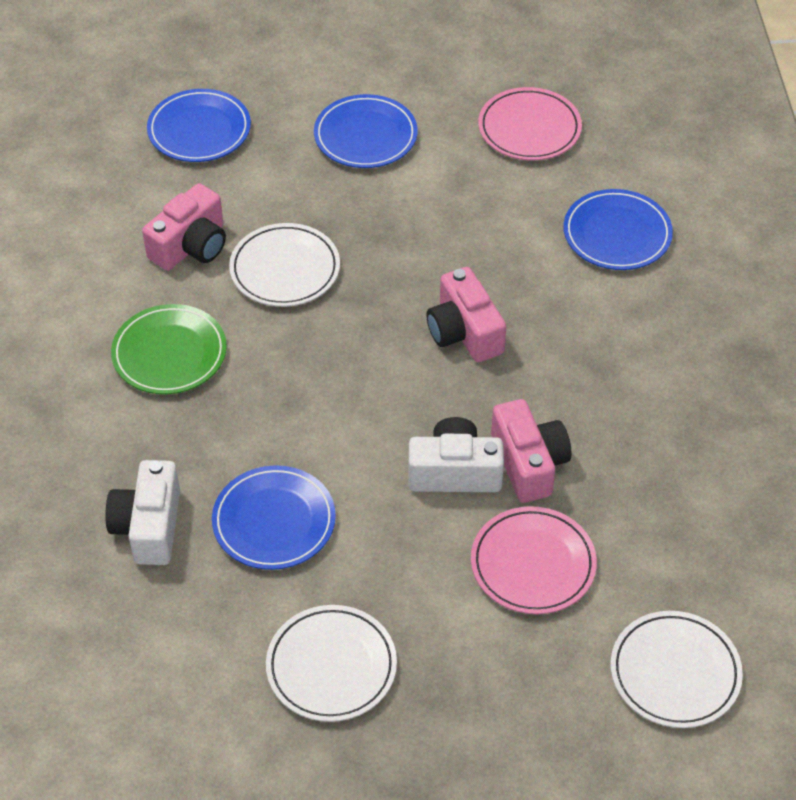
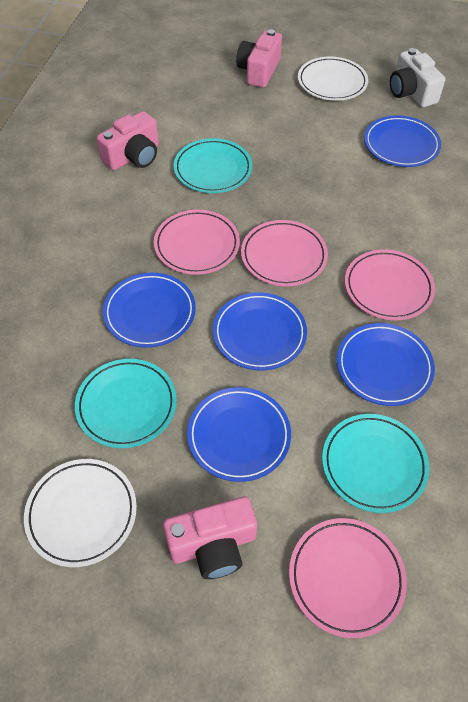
blue plate: [147,89,251,162] [212,465,336,570] [314,94,418,168] [563,189,673,270] = 4 -> [103,273,196,348] [187,387,291,482] [213,292,307,370] [337,323,435,406] [364,115,441,167] = 5
green plate: [111,304,227,394] = 1 -> none = 0
pink plate: [471,506,597,614] [478,87,582,161] = 2 -> [154,210,240,275] [241,220,328,286] [289,518,407,638] [345,249,435,320] = 4
turquoise plate: none = 0 -> [75,359,177,448] [174,138,252,193] [322,414,429,513] = 3
white camera: [105,460,180,565] [408,417,504,492] = 2 -> [390,48,445,107] = 1
white plate: [229,223,340,307] [266,605,397,722] [611,611,743,728] = 3 -> [24,459,137,567] [298,57,368,101] = 2

